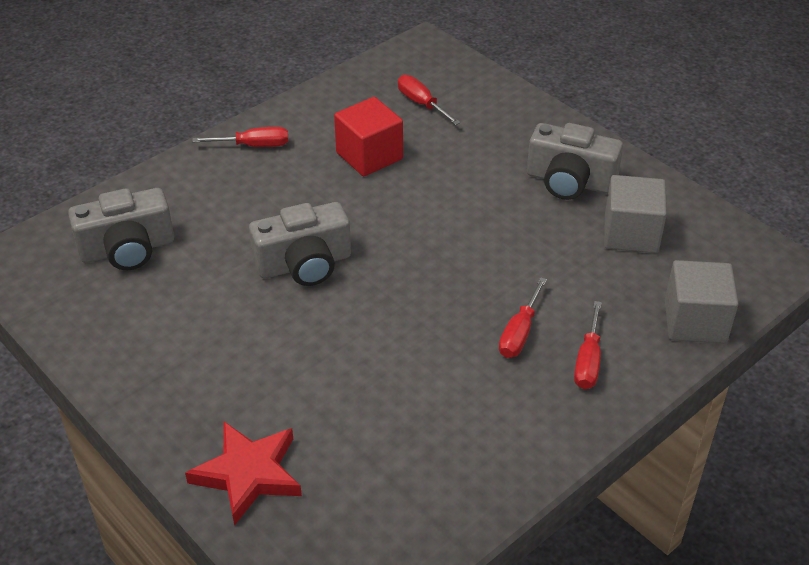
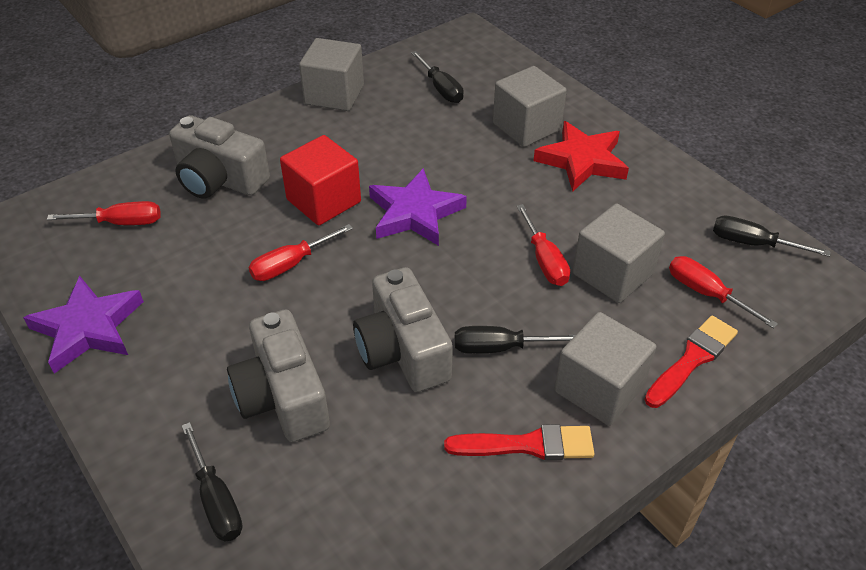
black screwdriver: none = 0 -> [182,422,243,542] [411,51,464,103] [455,326,575,354] [713,216,831,257] = 4
grey cube: [604,175,667,253] [665,260,739,343] = 2 -> [299,38,364,111] [493,66,567,147] [554,312,656,426] [573,204,665,303] = 4
purple star: none = 0 -> [23,276,144,373] [369,168,467,246] = 2
red brush: none = 0 -> [444,424,594,460] [644,315,738,408] = 2

